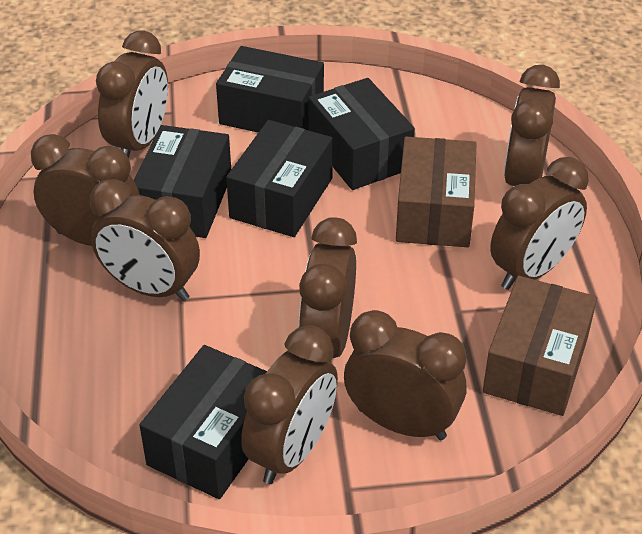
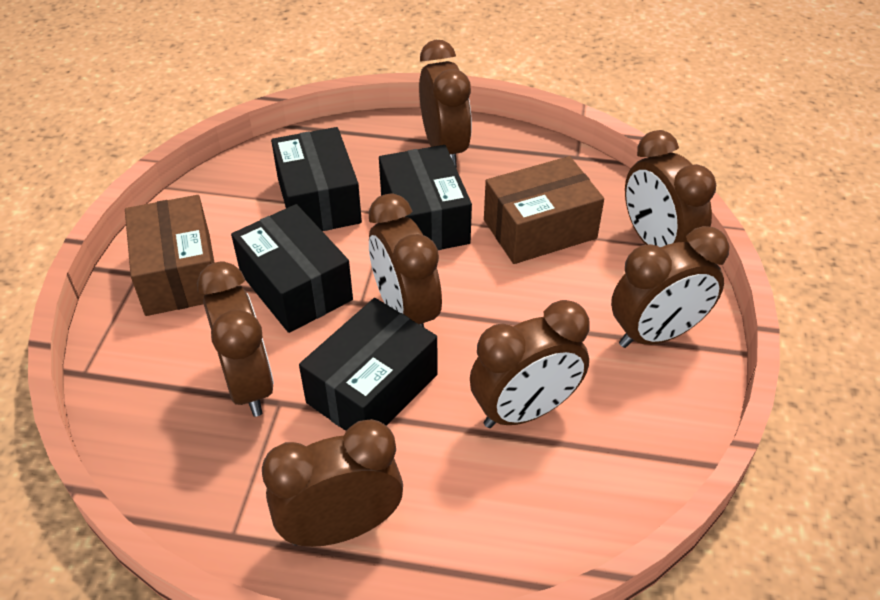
black box: [134,125,231,238] [140,345,267,499] [216,46,324,133] [226,120,333,237] [308,78,415,190] = 5 -> [231,204,353,333] [271,127,362,231] [299,298,437,431] [379,145,472,250] = 4
brown clock: [31,134,140,246] [90,179,200,301] [96,31,168,158] [241,325,338,484] [299,217,357,358] [344,310,466,440] [490,157,589,290] [504,65,560,186] = 8 -> [197,261,274,417] [262,419,403,547] [369,193,442,327] [419,40,472,168] [470,300,590,428] [611,226,730,348] [625,130,716,247] = 7

